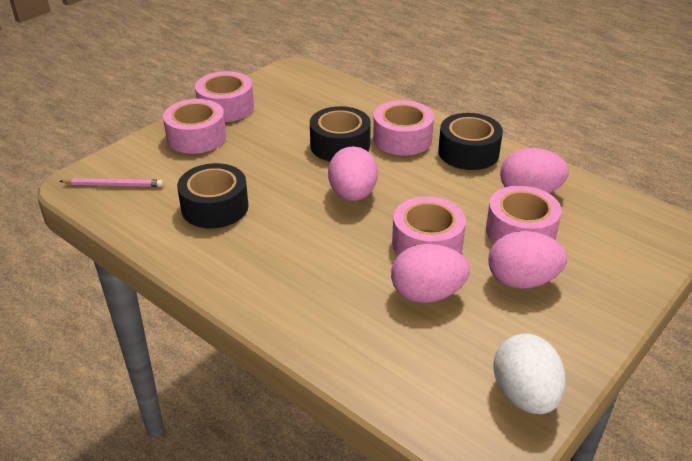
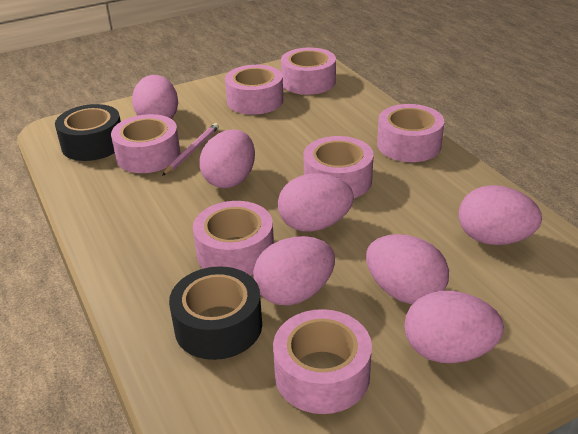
black tape: [177,163,249,228] [310,106,371,161] [438,113,503,170] = 3 -> [55,104,121,161] [169,266,262,360] = 2
pink egg: [328,146,378,201] [391,244,470,303] [488,231,567,289] [500,148,569,193] = 4 -> [132,75,178,118] [199,130,255,188] [253,236,335,305] [278,174,354,232] [366,234,449,304] [404,291,504,363] [459,185,542,245] = 7
pink tape: [163,99,226,154] [195,71,254,122] [373,100,434,156] [392,197,466,255] [486,186,562,243] = 5 -> [111,114,181,173] [193,201,274,276] [225,65,283,115] [273,309,372,414] [281,47,336,95] [303,136,374,198] [377,104,444,162] = 7
white egg: [493,334,566,414] = 1 -> none = 0

